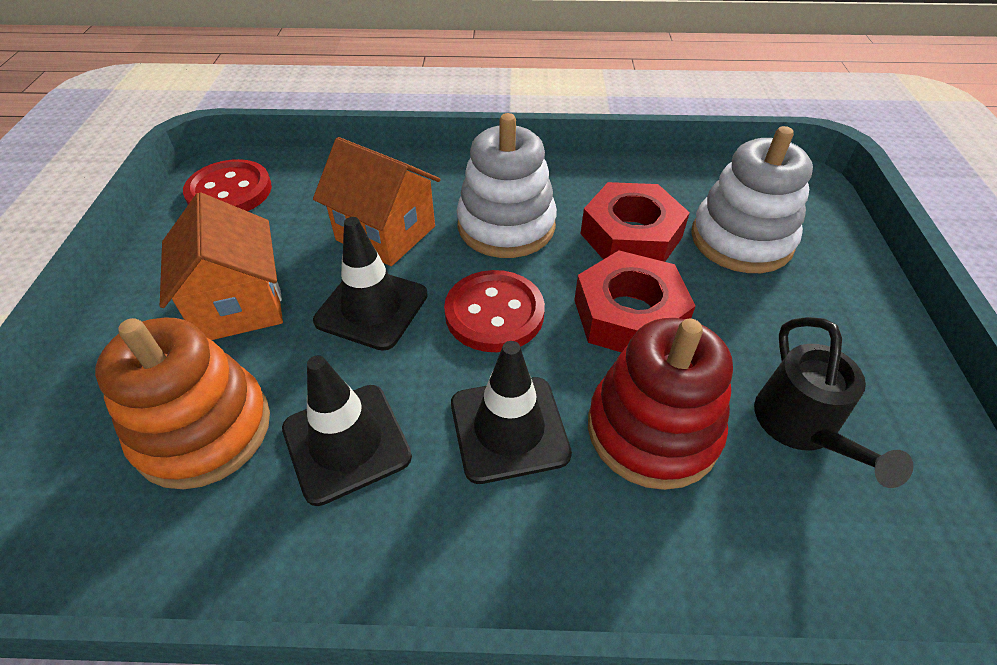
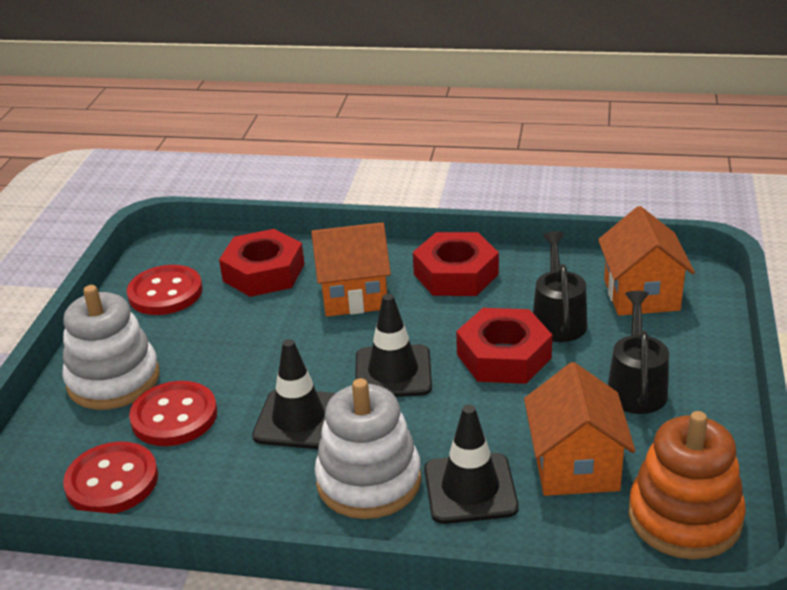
black watering can: [754,317,913,488] = 1 -> [533,231,587,342] [608,291,669,414] = 2
orange house: [160,192,283,340] [313,137,440,266] = 2 -> [311,222,391,317] [524,362,635,496] [598,206,695,316] = 3
red button: [183,159,272,211] [444,270,545,352] = 2 -> [63,441,158,514] [127,265,203,315] [129,381,217,446] = 3
red nut: [574,250,696,352] [581,182,690,262] = 2 -> [219,229,305,297] [413,232,499,296] [456,308,552,384] = 3
red stacking toy: [588,318,733,490] = 1 -> none = 0

